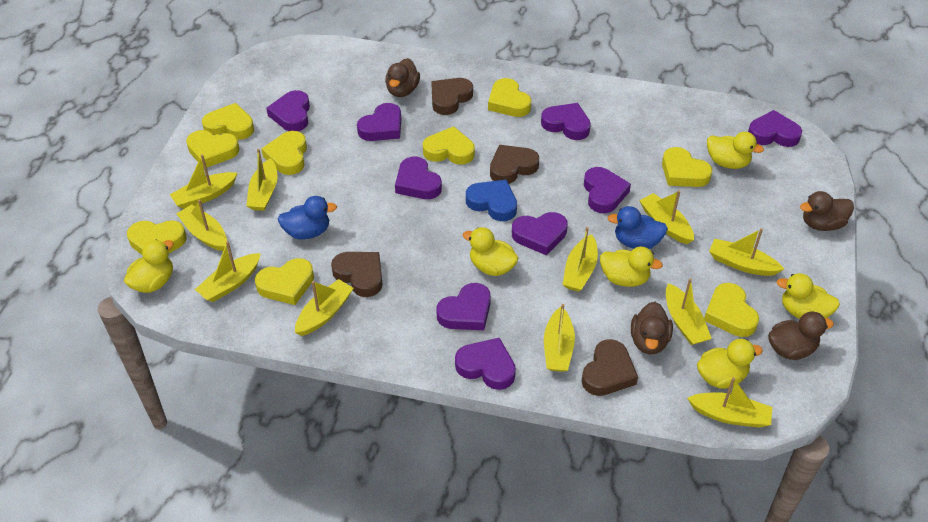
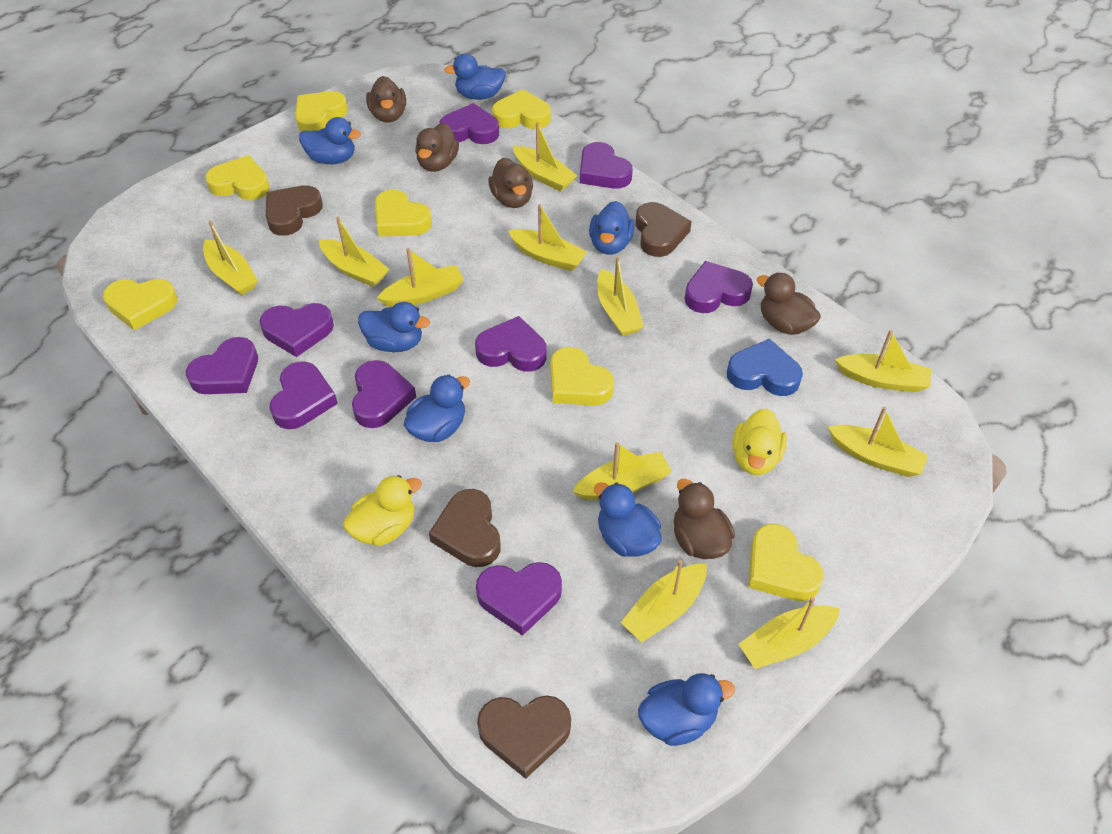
blue duck: [278,196,337,239] [608,206,668,249] = 2 -> [299,117,361,164] [358,302,430,352] [403,375,470,442] [444,53,506,100] [589,201,634,255] [594,482,662,557] [638,673,735,746] = 7
brown duck: [385,58,420,97] [631,302,673,354] [768,311,834,360] [800,191,854,231] = 4 -> [366,76,406,122] [415,123,459,172] [488,158,533,208] [674,479,735,559] [756,273,821,335] = 5
yellow duck: [124,240,174,293] [463,227,519,276] [600,247,663,287] [697,339,763,389] [707,132,764,169] [777,273,840,319] = 6 -> [343,475,422,546] [732,409,787,475] = 2
yellow heart: [127,220,186,255] [186,130,239,168] [202,103,254,140] [255,258,314,305] [261,131,307,175] [423,126,475,165] [488,78,531,117] [662,147,712,187] [704,283,759,337] = 9 -> [103,279,178,331] [205,155,270,200] [295,91,348,132] [375,189,432,236] [492,89,551,129] [550,347,614,405] [749,524,824,601] = 7

